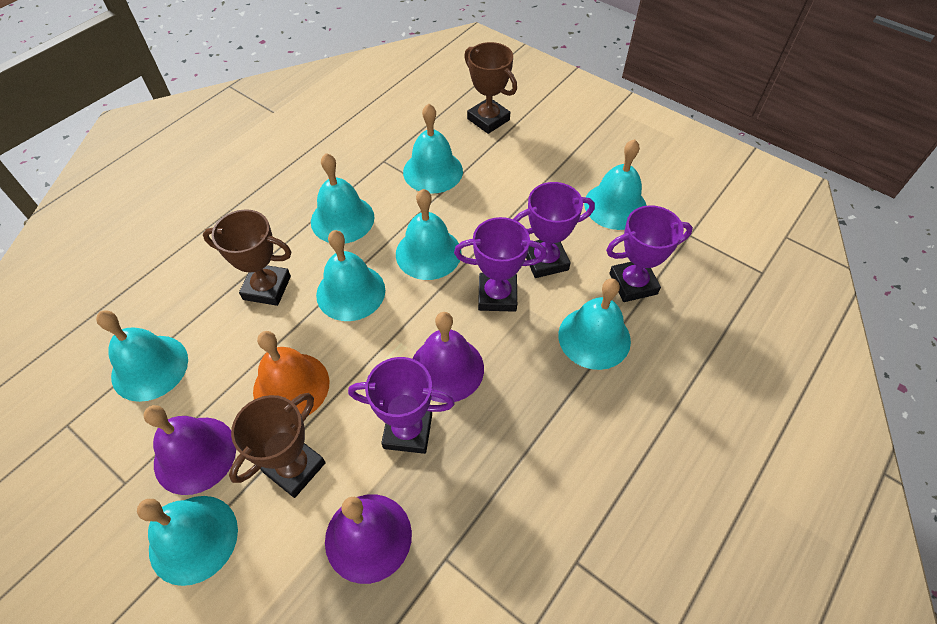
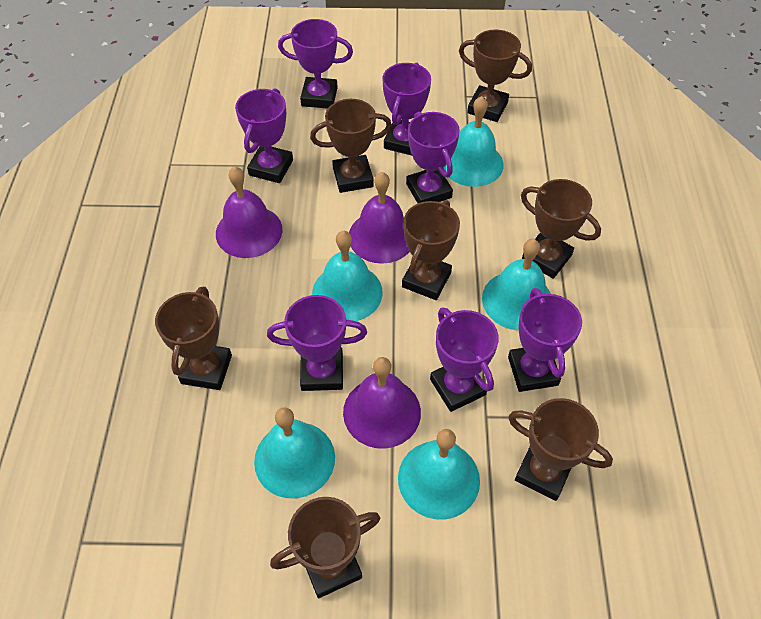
brown trophy: [203,209,291,306] [229,393,326,498] [464,42,517,134] = 3 -> [155,286,232,390] [270,497,380,598] [310,99,392,193] [402,200,460,300] [459,30,532,122] [508,398,613,501] [521,179,601,279] = 7
orange bell: [253,331,330,415] = 1 -> none = 0
purple trophy: [348,357,455,454] [454,217,547,312] [513,182,595,278] [606,205,693,302] = 4 -> [235,88,293,183] [267,295,367,391] [278,19,353,109] [383,63,431,156] [406,112,460,203] [430,308,499,412] [508,288,582,392] = 7
turquoise bell: [96,310,188,402] [137,496,238,586] [311,153,374,244] [316,230,385,321] [396,189,461,280] [403,103,463,193] [558,279,631,370] [584,139,647,230] = 8 -> [254,407,335,498] [312,231,383,321] [398,429,480,520] [443,96,504,187] [482,239,551,331] = 5

